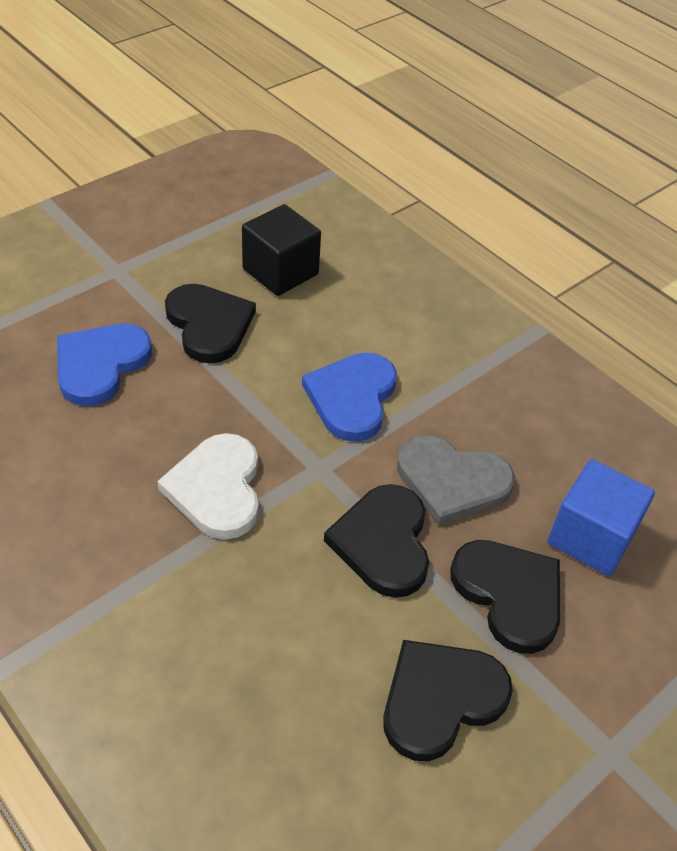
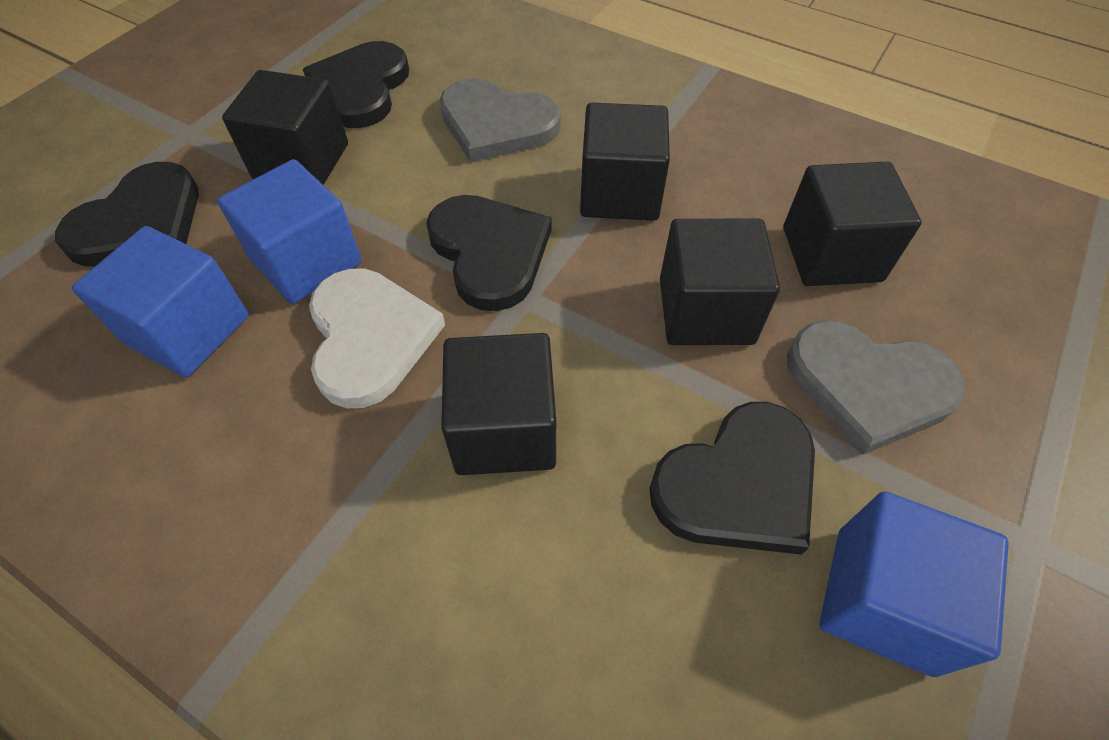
black cube: [242,204,321,296] = 1 -> [222,70,348,185] [441,333,556,475] [580,102,670,221] [660,219,780,345] [783,162,921,286] = 5
blue cube: [548,459,655,576] = 1 -> [72,226,249,377] [217,159,362,304] [819,491,1009,677] = 3
blue heart: [57,324,152,406] [302,353,397,442] = 2 -> none = 0
grey heart: [397,435,515,526] = 1 -> [440,78,561,162] [787,320,966,455] = 2

